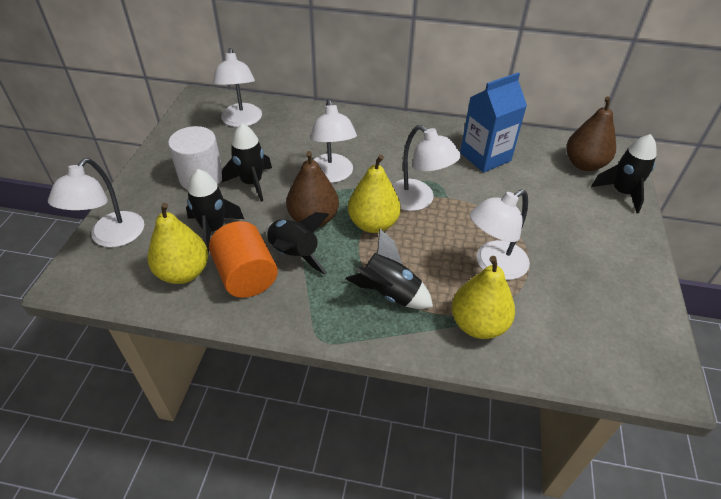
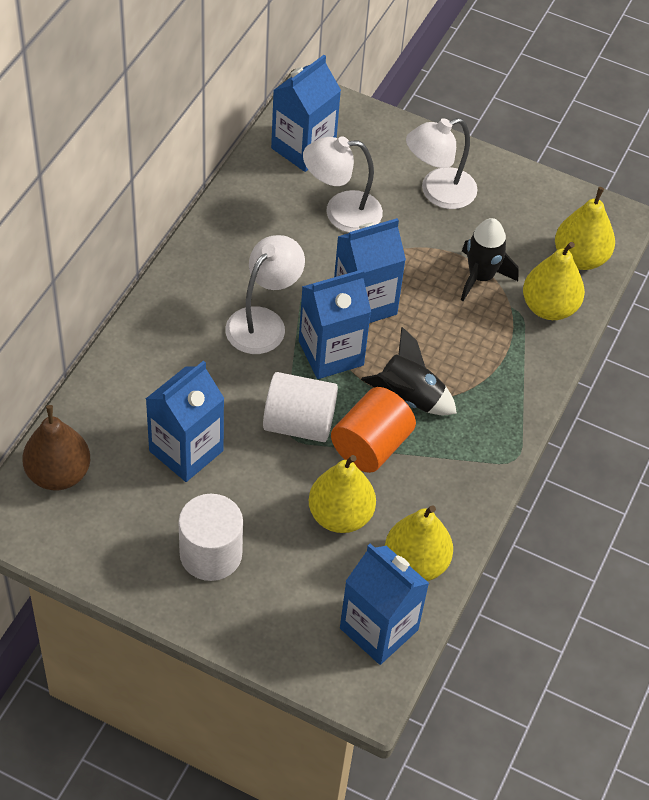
black rocket: [186,169,244,253] [222,124,272,202] [266,212,329,274] [345,229,433,309] [591,134,657,213] = 5 -> [361,327,457,415] [461,218,519,301] = 2
blue carton: [460,72,527,173] = 1 -> [146,361,225,482] [271,55,341,172] [299,269,371,379] [334,218,406,323] [340,544,429,665] = 5
brown pear: [286,151,339,227] [566,96,616,171] = 2 -> [22,405,90,490] = 1
white cylinder: [168,126,222,190] = 1 -> [178,494,243,581] [263,372,338,442] = 2
white lamp: [48,158,144,248] [213,48,262,127] [310,99,357,183] [392,125,461,211] [470,189,530,280] = 5 -> [225,235,305,354] [303,136,383,233] [406,118,477,209] = 3
yellow pear: [148,203,208,284] [348,155,401,233] [452,256,515,339] = 3 -> [309,455,376,533] [385,505,453,581] [523,242,585,320] [555,187,615,270] = 4

